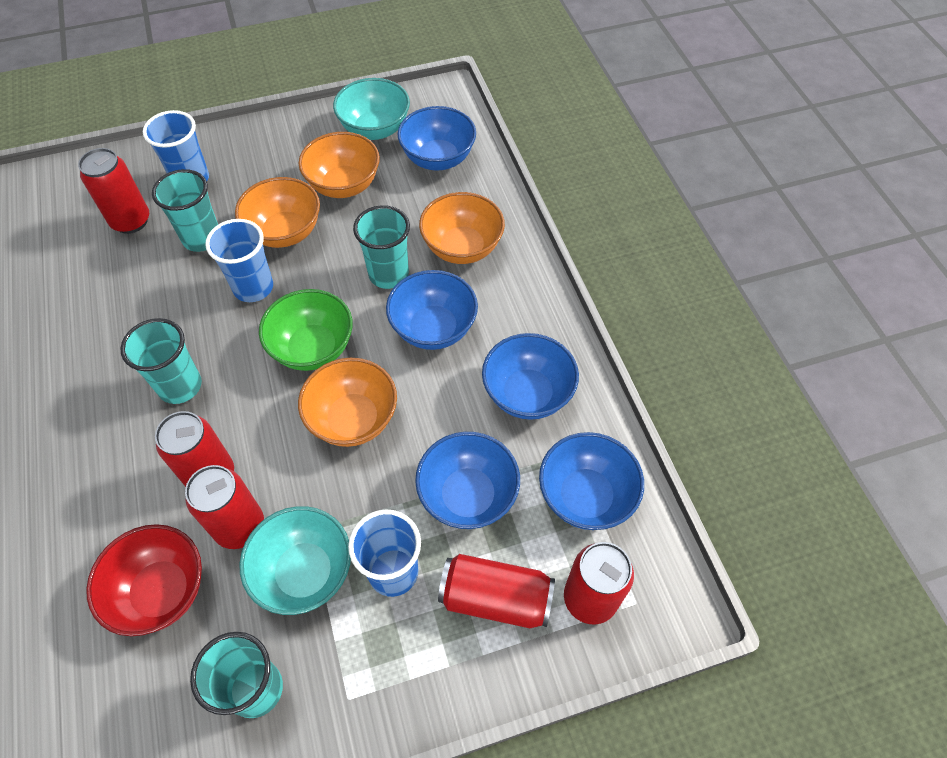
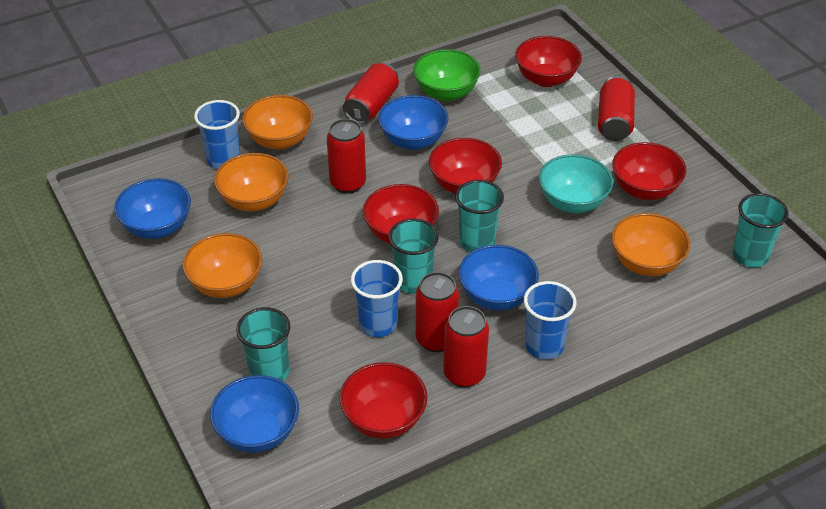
blue bowl: [386,270,478,350] [398,106,476,171] [415,432,520,529] [482,333,579,420] [539,432,644,530] = 5 -> [114,178,191,239] [210,375,299,453] [378,95,449,150] [459,245,539,311] = 4
red bowl: [86,524,202,636] = 1 -> [340,362,428,439] [363,184,439,244] [429,138,502,194] [515,36,582,87] [612,142,686,200] = 5
turquoise bowl: [239,506,351,615] [333,78,410,140] = 2 -> [539,154,613,213] = 1

